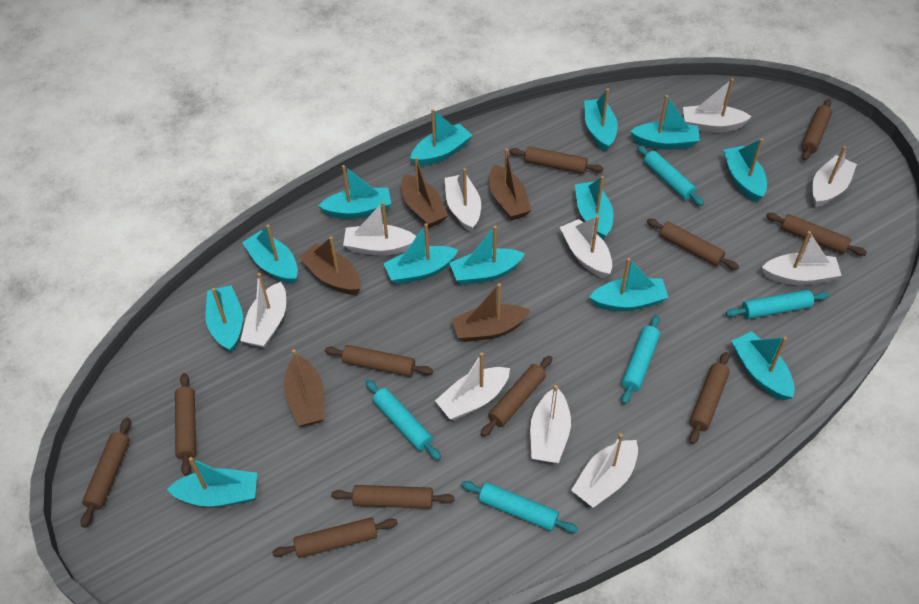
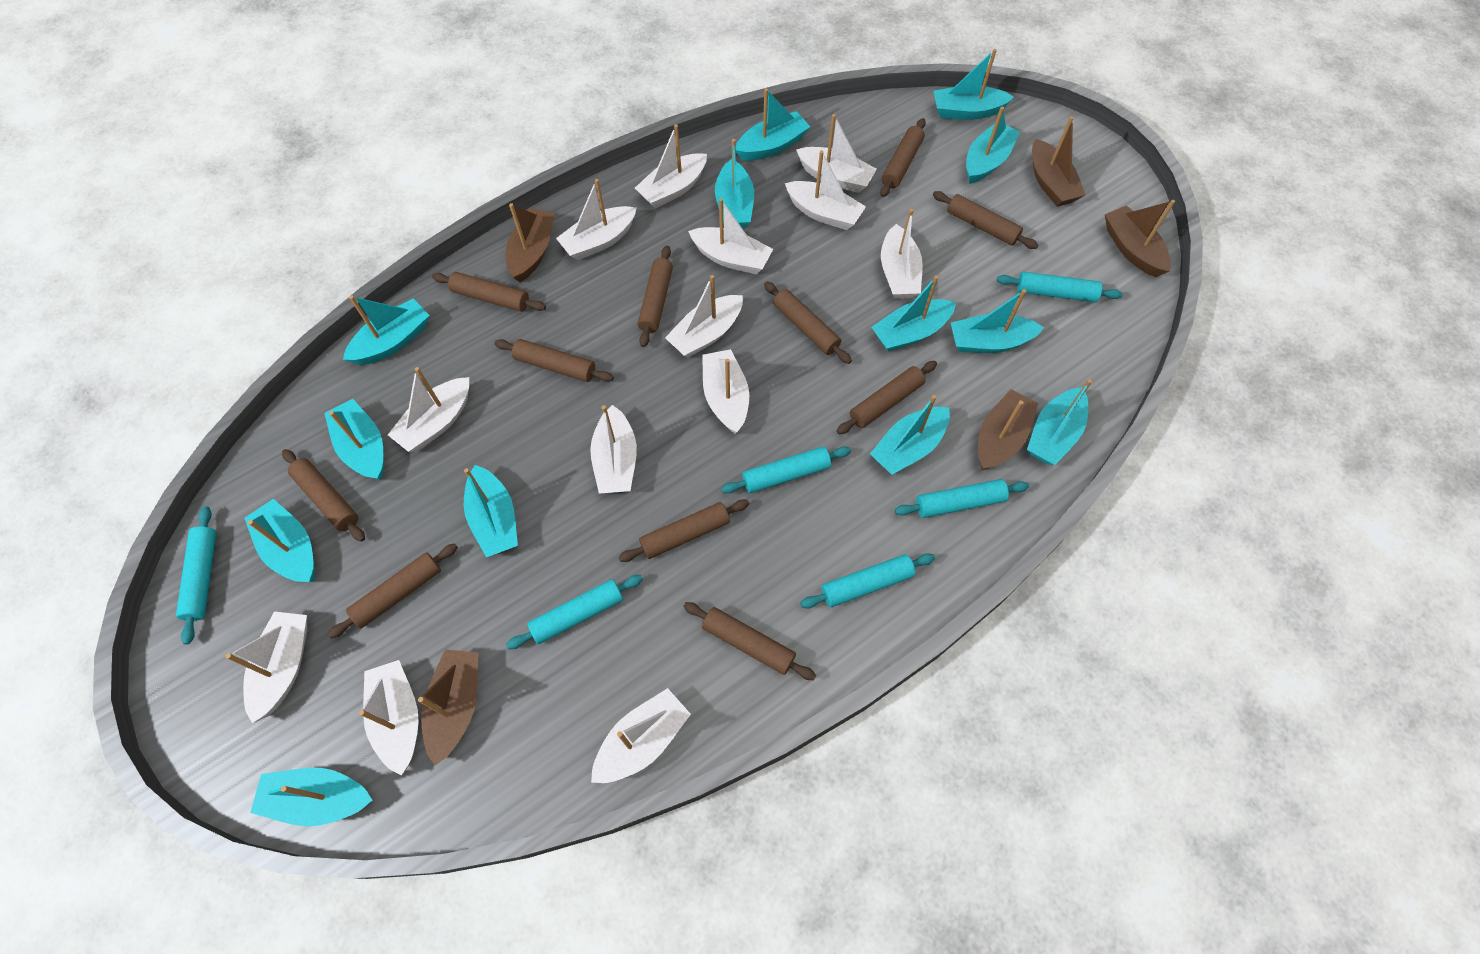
turquoise rolling pin: [366,380,441,460] [461,481,578,533] [621,315,660,404] [637,145,704,206] [726,290,829,319] = 5 -> [176,506,216,644] [506,575,643,649] [721,446,851,493] [800,553,935,608] [895,479,1029,518] [997,272,1123,302] = 6
white boat: [240,273,286,348] [343,202,416,256] [435,353,510,420] [445,168,481,232] [530,385,571,463] [560,216,612,278] [571,433,638,508] [683,78,752,133] [762,231,842,285] [812,146,857,207] = 10 -> [225,611,307,723] [359,660,419,776] [388,367,469,452] [556,179,637,260] [590,405,637,494] [591,688,691,783] [635,124,707,208] [665,275,743,358] [688,198,773,274] [702,349,749,434] [785,151,866,230] [796,114,877,193] [881,209,923,299] = 13

